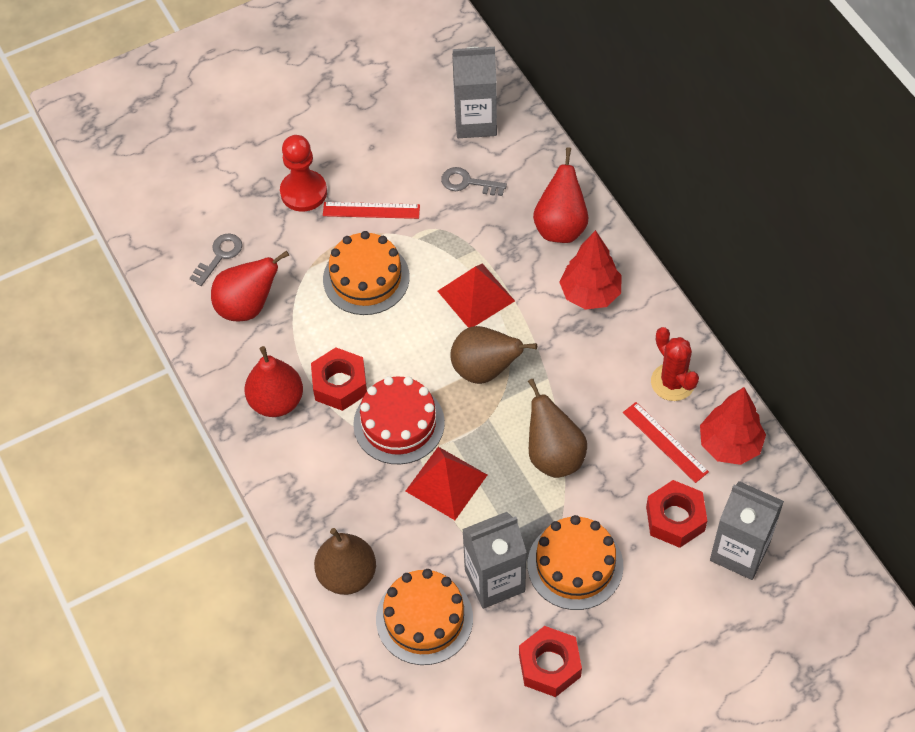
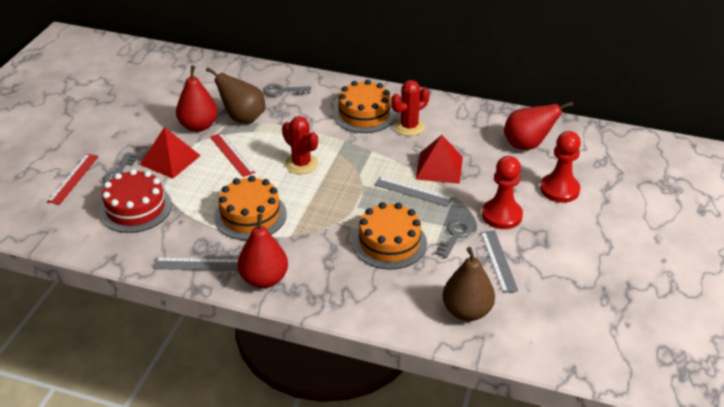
brown pear: [314,528,376,595] [450,326,537,384] [528,379,587,478] = 3 -> [206,67,265,124] [443,247,495,321] = 2
grey carton: [452,47,497,138] [462,512,527,609] [710,481,784,580] = 3 -> none = 0
grey key: [190,234,242,286] [441,167,507,196] = 2 -> [103,152,138,183] [263,84,311,97] [435,219,473,258] = 3
grey ruler: none = 0 -> [153,258,238,271] [374,177,453,207] [481,230,518,293] = 3
red cactus: [651,327,699,401] = 1 -> [282,116,318,174] [391,80,430,136] = 2
red nut: [311,347,367,411] [519,626,582,697] [646,480,707,548] = 3 -> none = 0
red pawn: [280,135,327,212] = 1 -> [482,156,523,229] [540,131,581,203] = 2
red tree: [560,230,621,310] [700,387,766,465] = 2 -> none = 0

